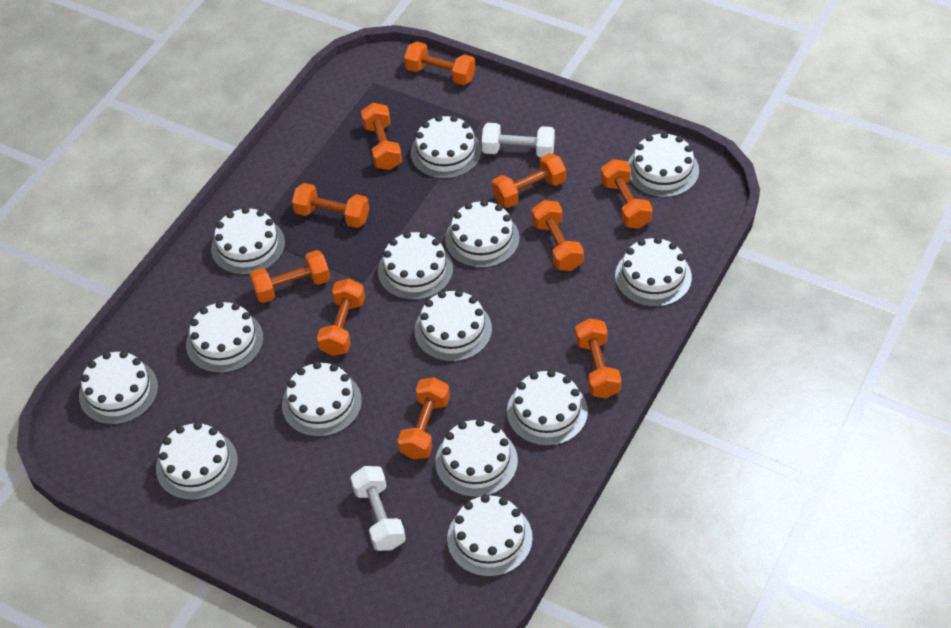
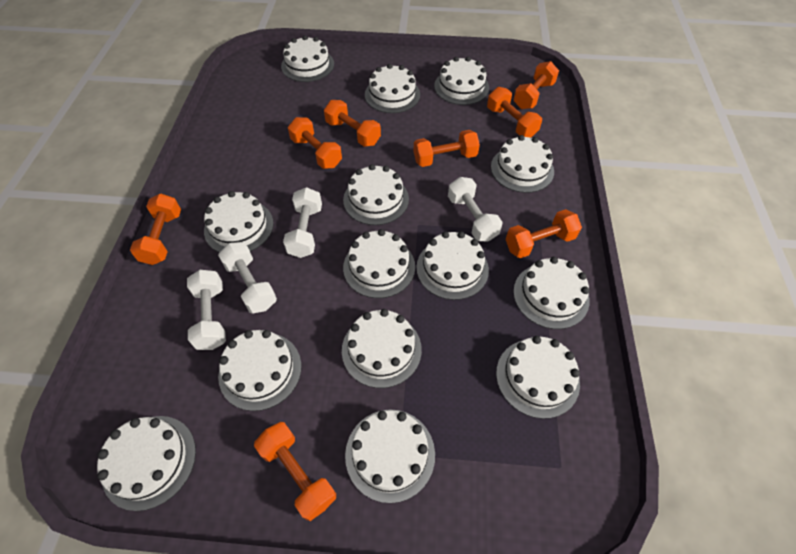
orange dumbbell: [250,250,330,303] [292,183,369,228] [317,278,365,356] [361,103,402,170] [398,377,450,459] [404,42,476,85] [492,153,566,208] [532,200,584,271] [575,318,621,398] [600,159,653,229] = 10 -> [130,194,181,265] [254,422,336,521] [288,117,342,169] [324,100,381,147] [414,130,480,167] [487,87,542,138] [506,209,582,258] [513,61,559,109] = 8
white dumbbell: [350,466,406,551] [482,123,555,158] = 2 -> [187,270,226,350] [218,242,277,314] [283,187,322,258] [448,177,503,242] = 4

